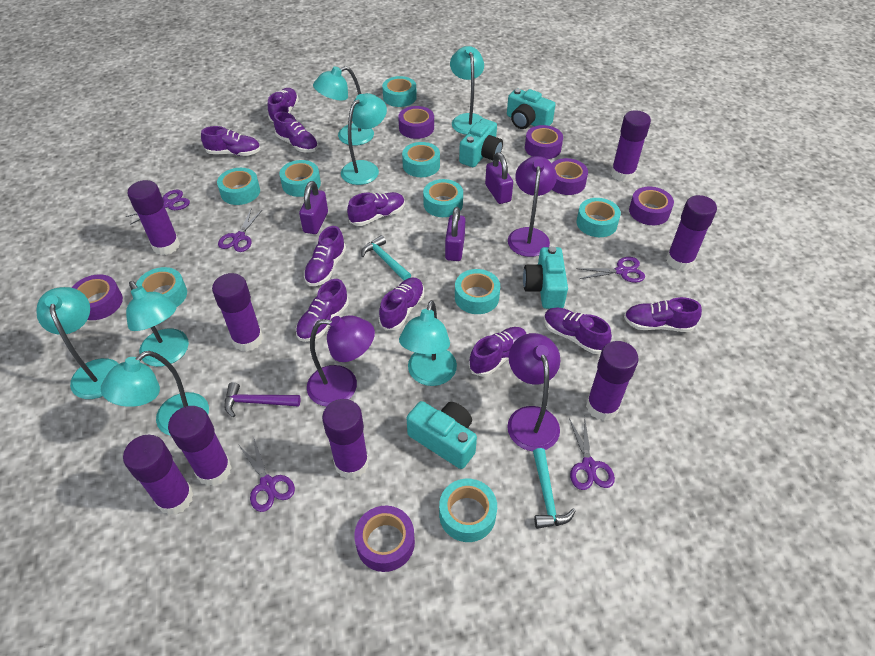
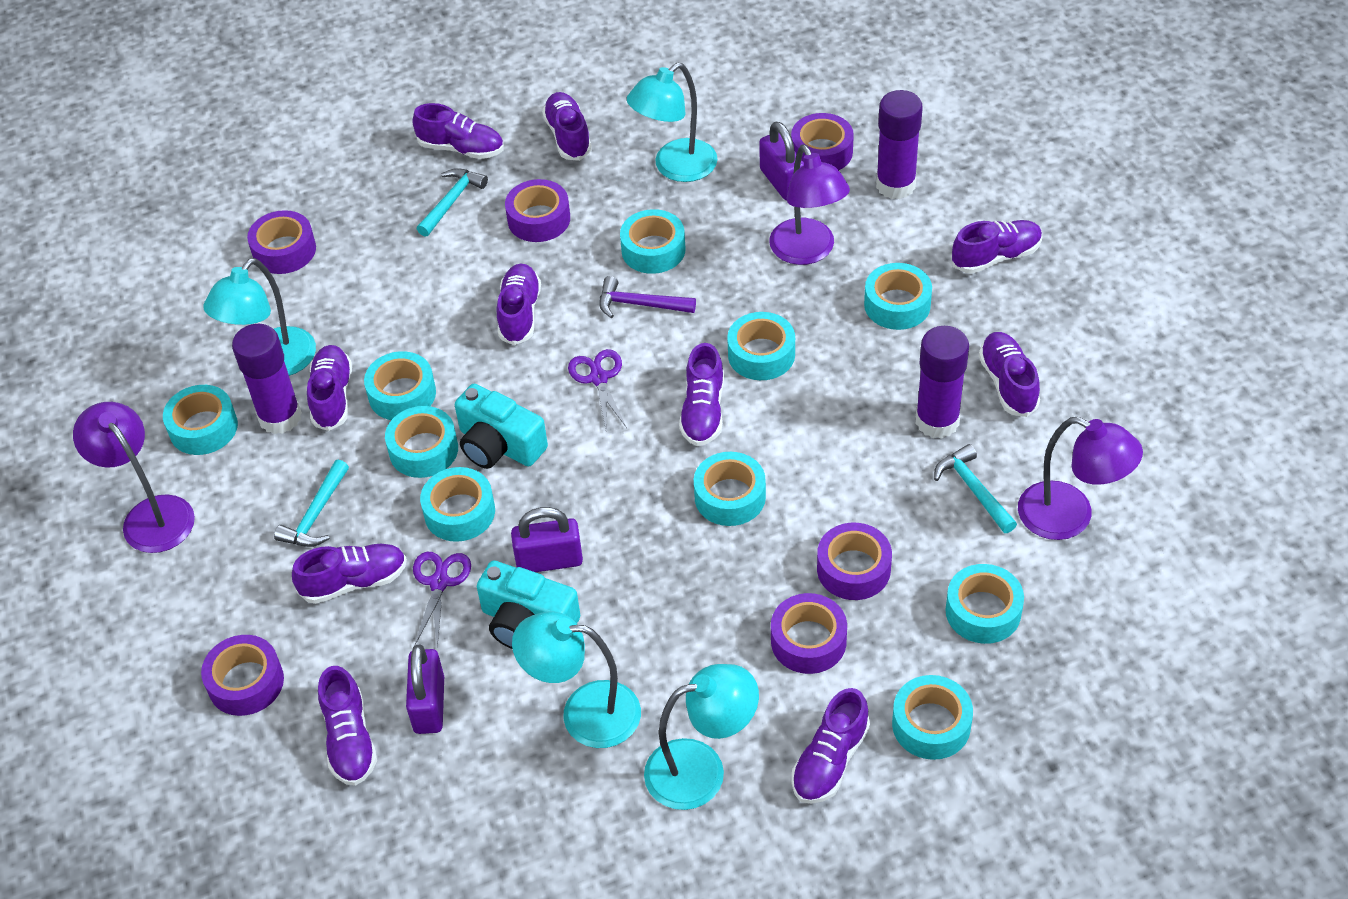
purple glue stick: [123,435,194,515] [128,180,180,255] [168,406,232,486] [212,273,263,352] [322,399,369,479] [586,341,639,421] [611,110,651,182] [666,195,717,271] = 8 -> [232,324,302,434] [876,90,923,199] [916,326,969,439] = 3
purple scissors: [126,190,190,225] [218,208,263,252] [238,437,295,512] [569,416,615,490] [576,257,645,283] = 5 -> [413,552,471,649] [568,349,627,429] = 2
turquoise camera: [406,401,477,469] [459,118,503,167] [507,89,556,129] [523,246,568,309] = 4 -> [455,384,548,469] [477,561,580,649] = 2
turquoise hammer: [361,235,411,281] [533,448,576,529] = 2 -> [274,460,349,547] [417,168,488,237] [934,444,1017,533] = 3
turquoise lamp: [37,287,119,399] [101,351,209,436] [126,281,189,367] [313,66,374,146] [341,93,387,185] [399,300,457,386] [450,46,484,135] = 7 -> [203,258,316,376] [512,612,641,748] [627,63,718,182] [644,664,759,810] = 4
turquoise tape: [136,267,187,307] [217,168,260,205] [279,160,321,197] [382,76,417,107] [402,142,440,177] [423,179,463,217] [439,479,497,542] [455,269,500,314] [577,198,621,237] = 9 -> [163,385,238,455] [364,351,436,420] [385,406,458,478] [420,467,495,542] [620,209,685,274] [694,452,766,526] [727,312,795,380] [864,263,932,330] [892,675,973,760] [945,564,1024,644] = 10

